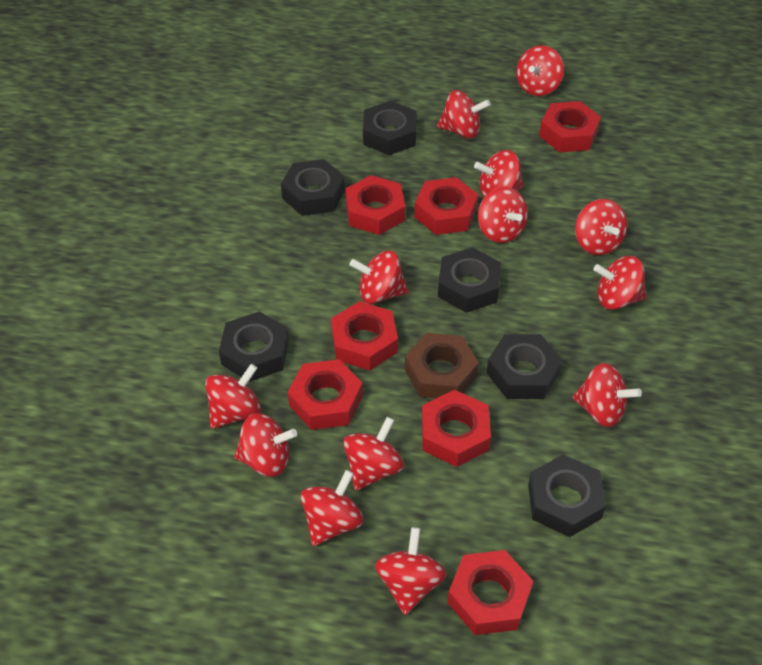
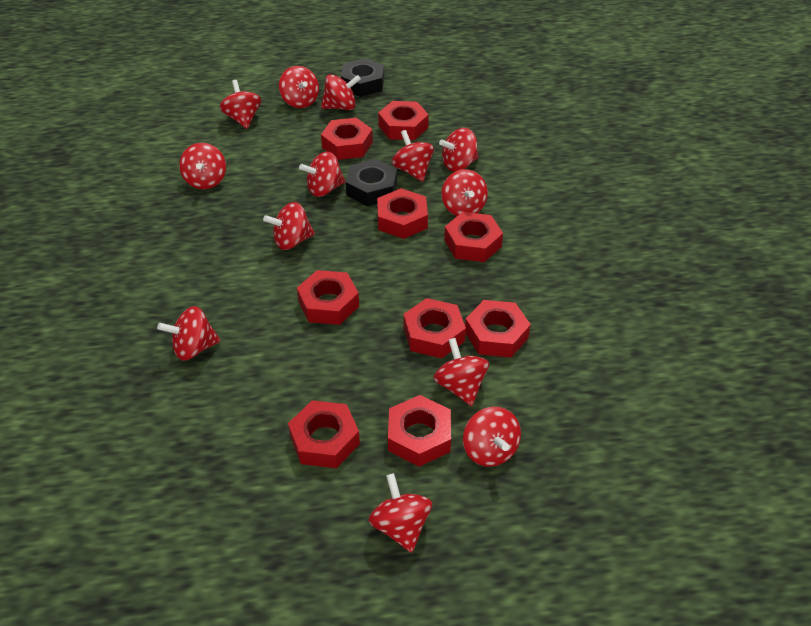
black nut: [219,311,289,382] [281,159,345,216] [363,101,416,155] [438,247,501,313] [487,334,562,399] [528,454,606,537] = 6 -> [341,58,384,97] [346,159,397,206] = 2
brown nut: [405,333,479,398] = 1 -> none = 0
red nut: [288,359,363,430] [331,301,398,371] [345,175,405,235] [414,177,479,235] [422,390,491,467] [447,550,533,635] [539,101,601,153] = 7 -> [288,400,360,468] [297,270,359,325] [321,118,373,160] [377,188,428,239] [378,101,429,140] [388,395,451,467] [403,298,466,358] [444,212,503,262] [465,300,531,358] = 9

